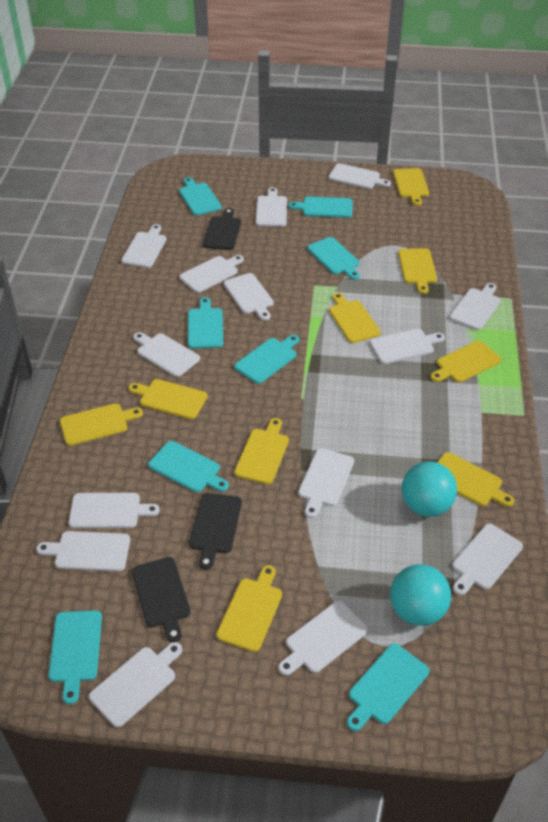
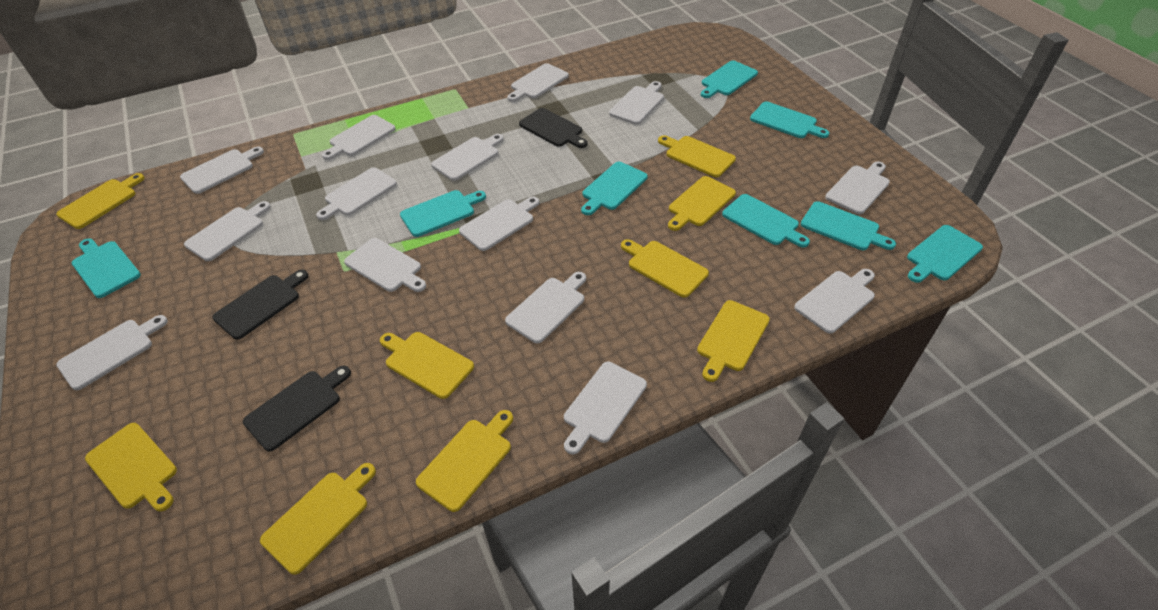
turquoise ball: [390,564,451,626] [402,462,457,517] = 2 -> none = 0

